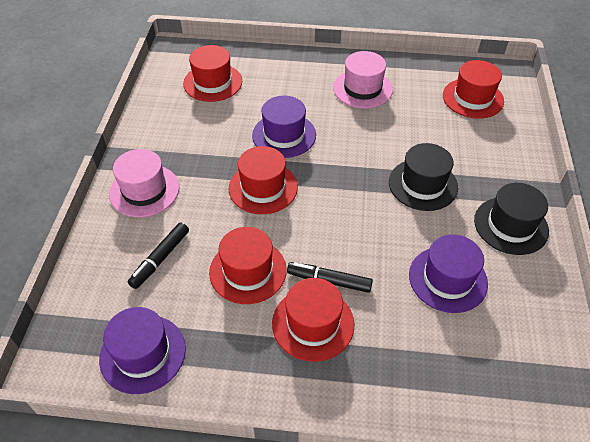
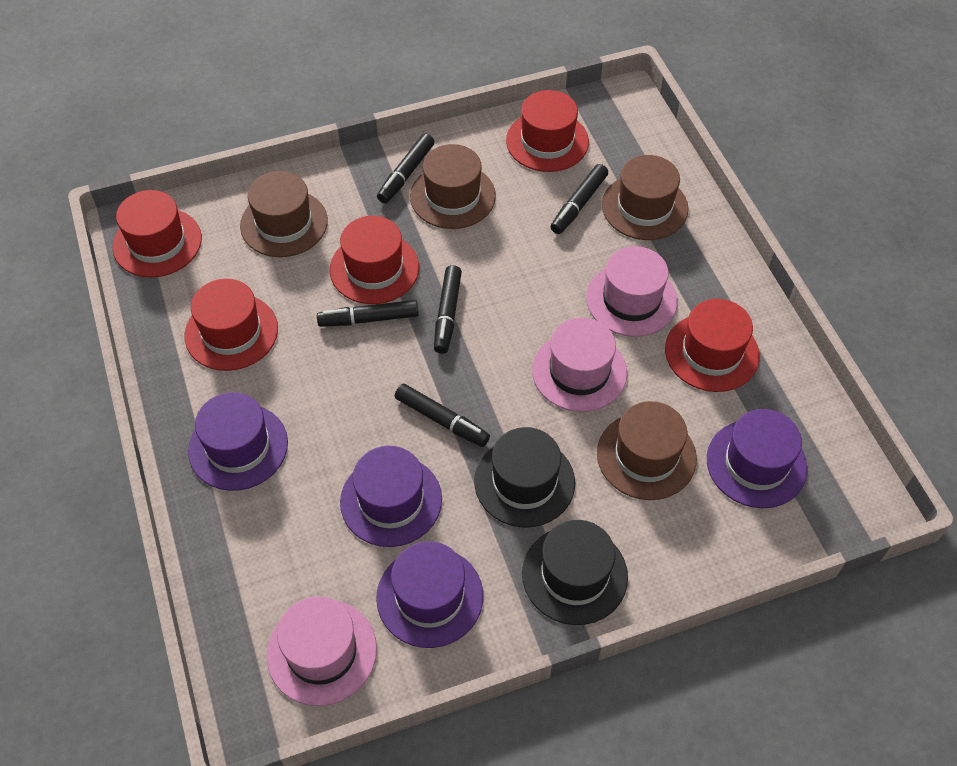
black marker: [128,222,189,289] [287,262,373,293] = 2 -> [317,300,419,327] [377,134,435,203] [395,384,490,447] [434,265,462,354] [551,164,608,234] = 5
brown hat: none = 0 -> [240,171,328,257] [410,144,496,229] [597,401,697,500] [602,155,689,240] = 4
pink hat: [109,149,179,217] [333,51,393,108] = 2 -> [267,596,377,706] [532,318,627,412] [586,246,678,337] = 3
purple hat: [99,307,186,394] [252,96,316,158] [409,234,488,313] = 3 -> [188,392,288,491] [340,446,442,547] [376,541,483,648] [707,409,807,508] = 4

